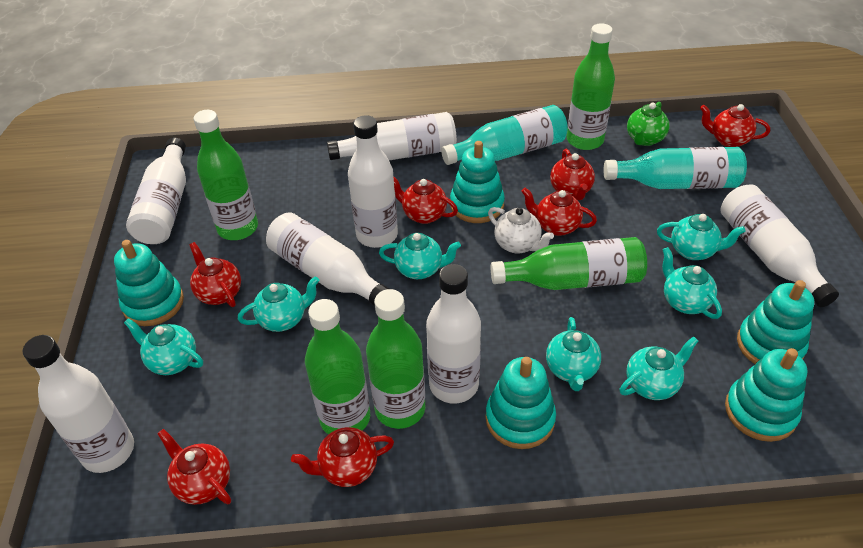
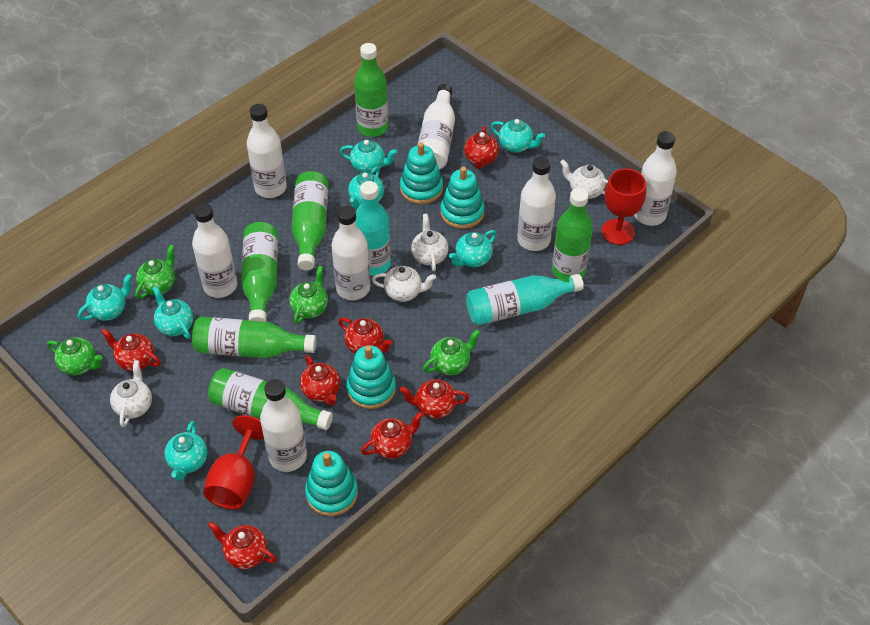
green bottle: [193,110,258,240] [305,299,370,434] [366,289,425,429] [491,237,647,290] [567,23,615,150] = 5 -> [192,317,316,358] [208,368,333,430] [241,222,278,322] [292,171,328,270] [354,43,388,137] [552,188,593,279] = 6
green teapot: [627,102,669,146] = 1 -> [47,337,102,376] [135,244,175,299] [289,266,328,324] [423,330,480,375] = 4
red goblet: none = 0 -> [203,415,264,509] [601,169,646,245] = 2
turquoise stacking toy: [114,240,184,326] [450,141,505,223] [486,357,556,449] [725,348,807,442] [737,280,814,364] = 5 -> [305,451,358,516] [346,345,396,409] [400,142,443,204] [440,167,485,229] = 4
white teapot: [488,207,554,254] = 1 -> [110,360,152,427] [372,266,436,302] [411,214,448,272] [560,160,608,199] = 4

